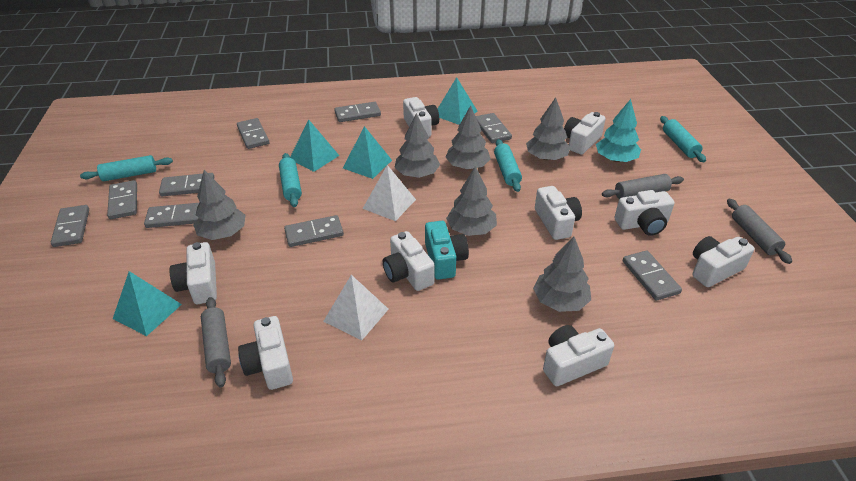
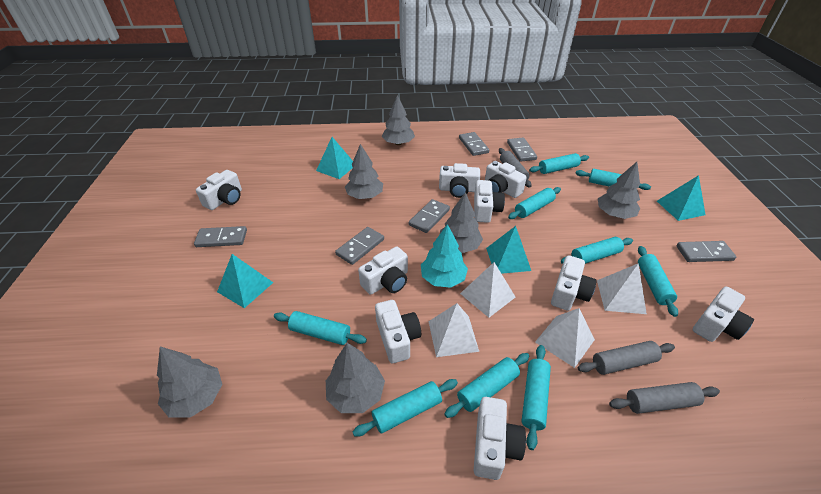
grey domino: [51,205,89,247] [107,180,137,219] [144,203,199,228] [159,173,214,196] [237,118,269,149] [284,215,344,247] [334,102,381,122] [476,113,512,143] [623,250,682,301] = 9 -> [194,226,247,247] [335,227,384,265] [409,199,450,233] [459,132,489,156] [507,138,537,162] [677,241,736,262] = 6
turquoise camera: [425,221,469,280] = 1 -> none = 0
turquoise rolling pin: [80,155,173,181] [279,153,302,207] [494,139,522,192] [660,116,706,162] = 4 -> [274,311,367,345] [353,379,458,437] [444,353,529,418] [508,187,561,219] [521,345,551,450] [529,153,589,174] [561,237,633,264] [575,169,651,190] [638,246,678,317] = 9
white pyramid: [323,275,388,341] [363,165,416,221] = 2 -> [428,303,479,357] [460,262,515,318] [535,308,595,368] [597,263,647,314] = 4

